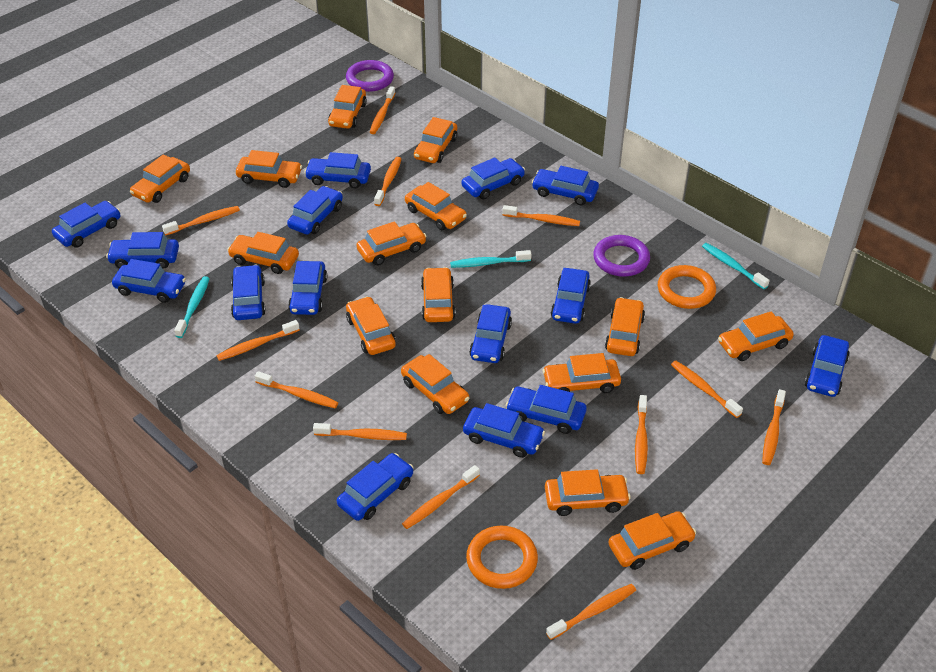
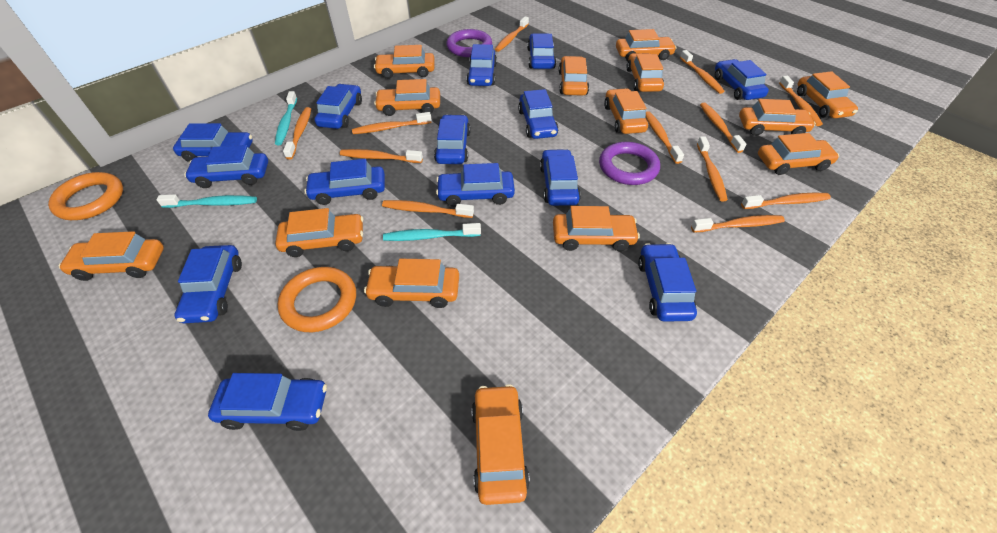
blue car: [52,201,120,248] [106,232,179,269] [112,259,186,303] [231,265,266,320] [287,186,343,235] [288,261,327,315] [304,152,371,188] [337,453,413,521] [461,157,525,199] [463,403,545,458] [469,304,512,363] [506,385,587,434] [532,166,599,205] [551,268,591,324] [805,335,850,397] = 15 -> [173,123,253,162] [175,245,242,323] [184,145,268,188] [208,373,327,431] [304,159,385,205] [315,84,362,129] [434,115,471,164] [436,163,515,207] [466,44,497,86] [518,89,558,139] [527,33,556,69] [540,149,581,206] [638,243,697,322] [715,59,769,100] = 14
orange car: [130,154,190,203] [227,232,299,274] [236,150,302,188] [328,85,367,129] [346,296,396,355] [357,221,427,265] [401,354,469,414] [405,182,467,230] [414,117,457,163] [421,267,456,322] [542,353,621,393] [545,469,631,516] [605,297,645,356] [608,511,696,570] [718,311,794,361] = 15 -> [58,231,164,281] [275,208,364,257] [364,259,459,308] [374,45,435,79] [374,79,440,116] [471,384,530,505] [553,206,640,251] [558,56,589,96] [604,88,648,134] [616,29,677,61] [626,53,664,92] [739,99,816,136] [758,133,839,175] [797,71,858,118] = 14

